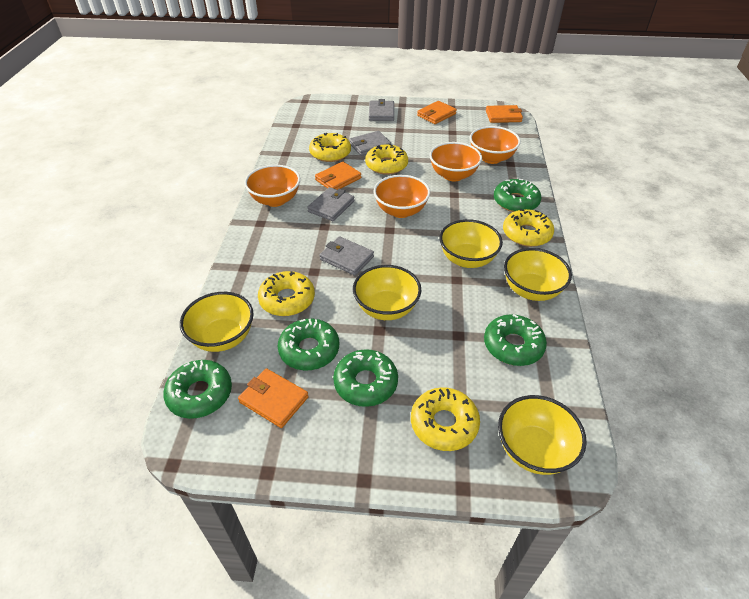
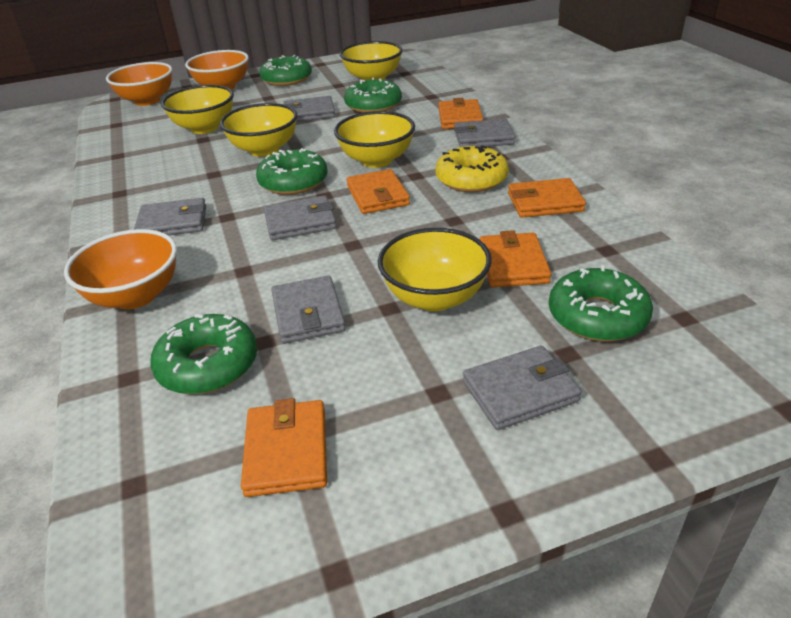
grey wallet: [307,187,355,221] [319,236,374,276] [349,131,391,156] [369,99,394,121] = 4 -> [134,198,206,236] [264,196,337,240] [271,276,346,344] [283,96,335,122] [454,119,516,147] [463,346,582,430] = 6
orange bowl: [244,165,300,207] [374,175,430,218] [429,142,482,181] [470,126,521,164] = 4 -> [64,229,177,309] [106,62,172,106] [185,50,249,90] = 3
orange wallet: [238,368,309,428] [315,162,361,190] [417,101,457,124] [486,105,523,123] = 4 -> [241,398,327,497] [346,169,410,214] [439,98,483,129] [480,230,551,287] [508,178,586,218] = 5
yellow donut: [258,271,315,316] [309,133,351,162] [365,144,408,175] [411,387,480,451] [503,209,554,247] = 5 -> [436,145,509,192] = 1

